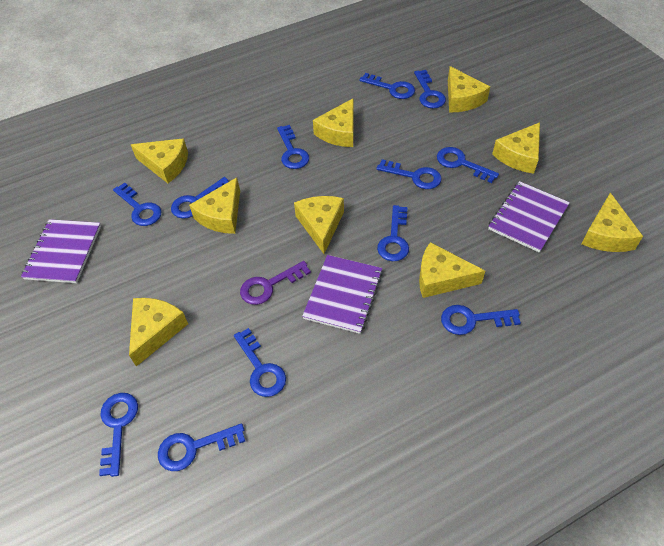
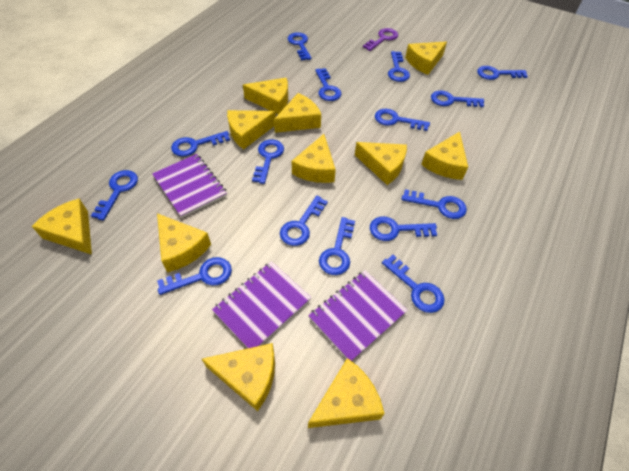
blue key: [99,393,138,477] [113,183,161,226] [158,423,245,471] [171,177,229,219] [234,328,286,397] [277,125,309,169] [359,73,415,99] [376,159,441,189] [377,205,409,261] [414,70,446,108] [437,147,499,183] [441,305,521,335] = 12 -> [91,170,138,220] [157,257,232,295] [171,131,230,157] [252,139,284,184] [280,196,328,246] [288,32,311,60] [315,68,341,101] [319,217,355,275] [370,216,437,241] [375,109,430,131] [382,255,445,313] [388,51,410,82] [401,189,467,219] [431,90,484,107] [477,66,528,80] = 15
yellow cheese: [129,298,188,366] [131,138,188,183] [189,178,240,234] [294,196,344,254] [313,99,354,147] [419,242,485,298] [448,66,490,112] [492,122,540,174] [582,193,643,252] = 9 -> [31,199,92,255] [157,213,211,273] [202,343,275,411] [227,110,276,149] [243,78,288,114] [274,93,321,133] [292,134,336,183] [308,358,385,428] [355,142,407,185] [405,41,447,75] [421,132,468,180] = 11

